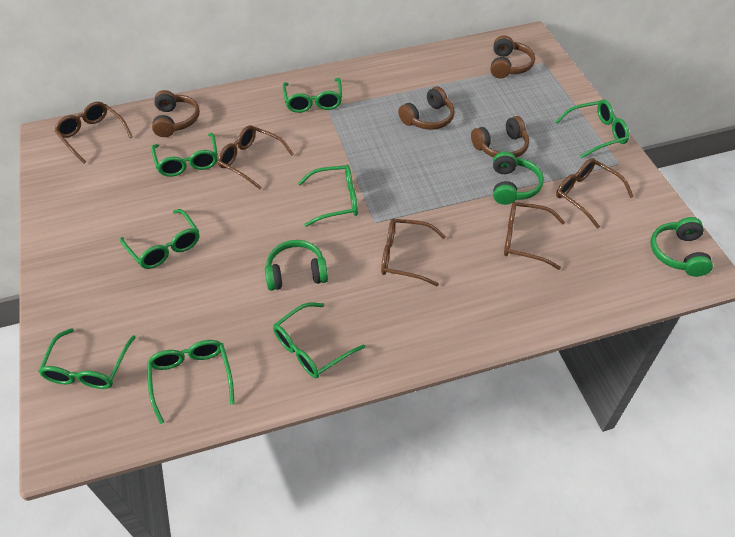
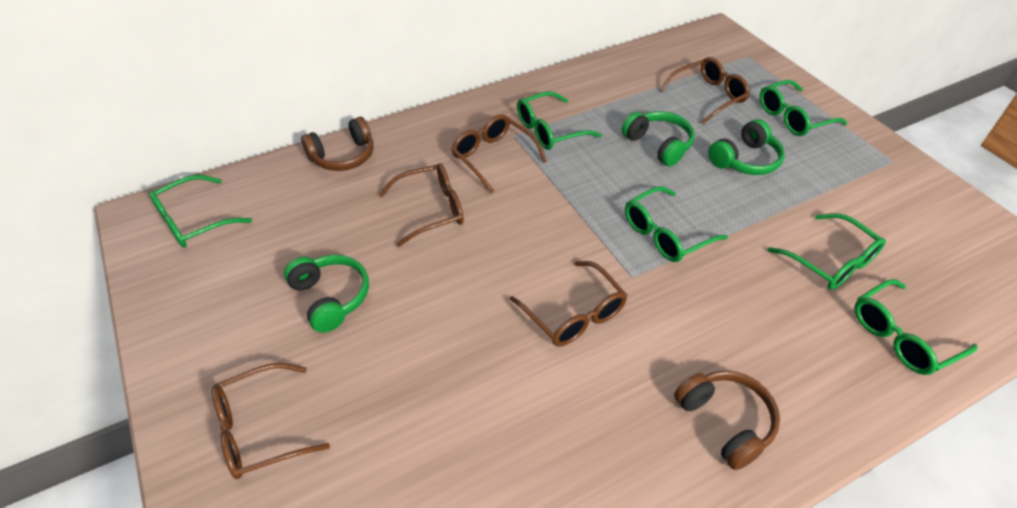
brown headphones: [152,90,200,137] [398,86,455,130] [471,116,529,158] [490,35,535,79] = 4 -> [301,117,374,171] [674,371,780,470] = 2
green glasses: [38,328,136,389] [120,209,199,269] [147,340,235,424] [152,133,218,177] [273,302,365,378] [283,78,342,113] [298,165,358,227] [556,100,629,158] = 8 -> [148,175,252,248] [517,91,602,150] [625,186,728,262] [760,80,848,136] [768,213,886,290] [854,279,978,375] = 6

